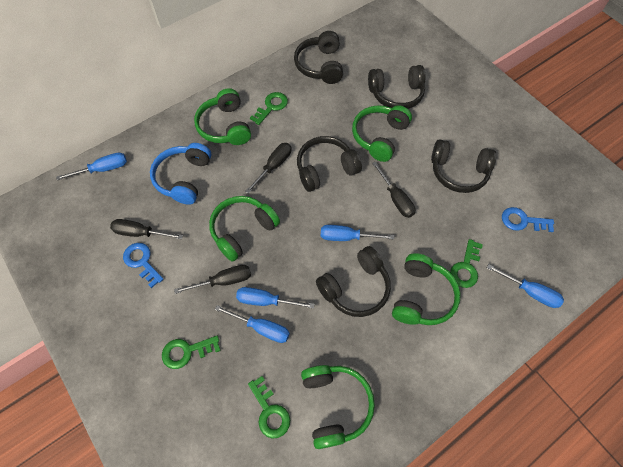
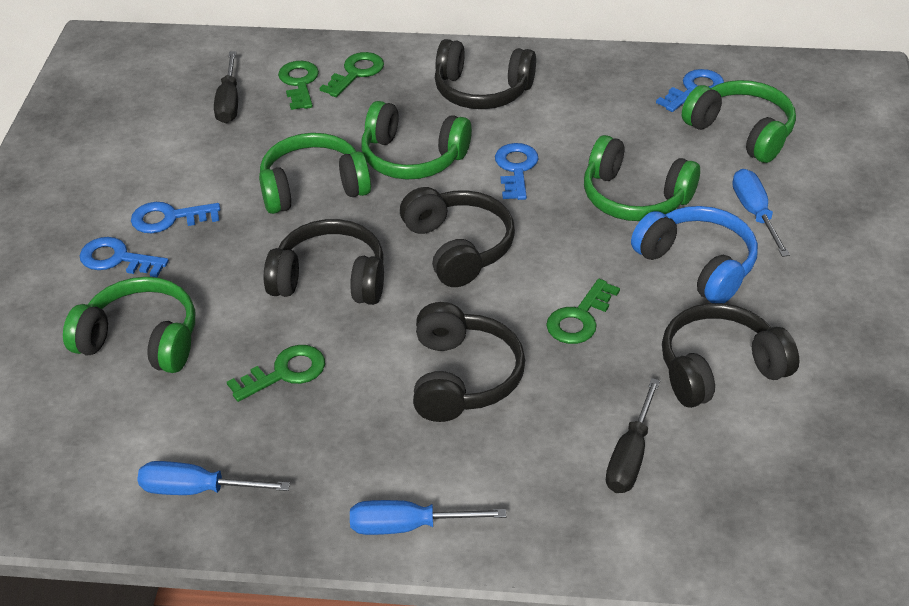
black screwdriver: [110,219,183,239] [174,265,251,294] [245,143,291,194] [372,161,416,218] = 4 -> [214,51,238,123] [606,378,660,493] = 2
blue key: [123,243,164,288] [502,207,554,232] = 2 -> [80,237,169,277] [131,202,220,233] [495,143,539,200] [656,69,724,112] = 4
blue screwdriver: [56,153,127,180] [215,305,290,343] [236,287,315,309] [321,225,394,241] [487,264,564,308] = 5 -> [137,461,290,495] [350,500,506,535] [732,169,790,257] = 3

